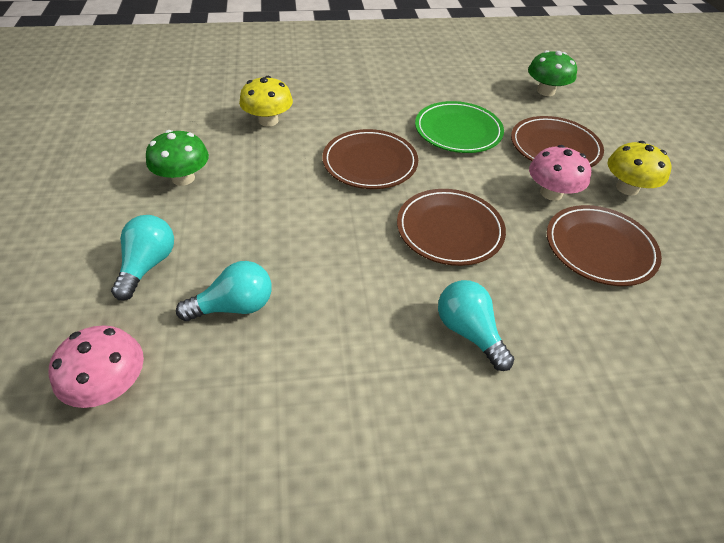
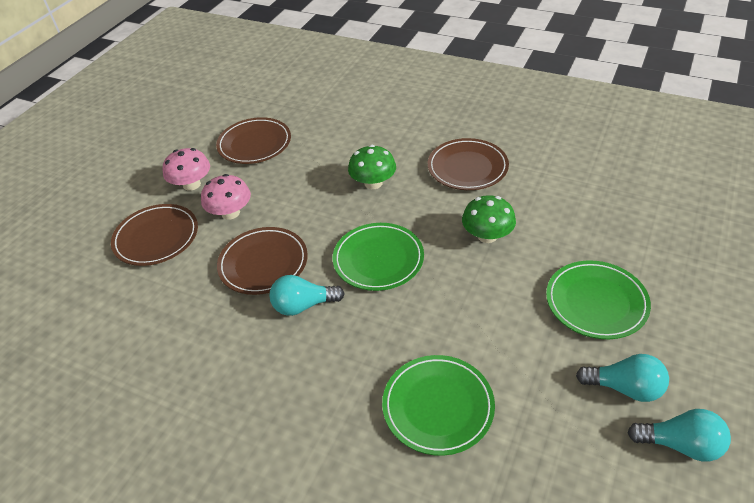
green plate: [415,101,504,153] = 1 -> [333,223,424,291] [382,355,495,456] [546,260,651,339] = 3
yellow mushroom: [239,76,293,127] [607,141,671,195] = 2 -> none = 0

